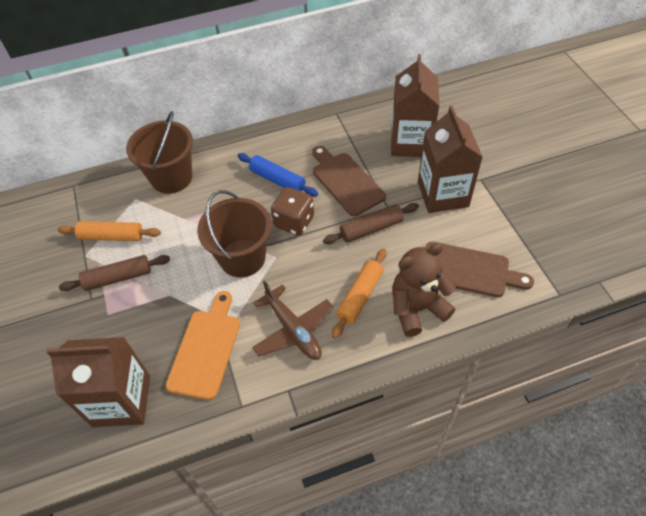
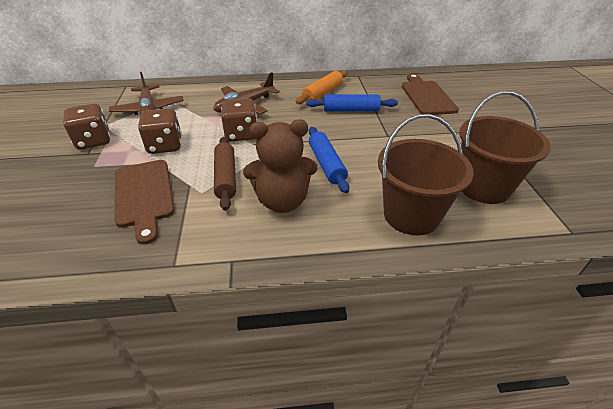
blue rolling pin: [238,153,318,197] = 1 -> [306,94,398,111] [309,127,350,193] = 2
brown carton: [46,337,150,427] [391,54,439,157] [418,106,483,213] = 3 -> none = 0
brown dice: [271,187,314,236] = 1 -> [63,104,110,150] [138,108,182,154] [221,98,257,142] = 3
brown plane: [252,281,334,360] = 1 -> [109,72,184,115] [213,72,280,114] = 2
brown rolling pin: [59,255,170,291] [323,203,419,244] = 2 -> [214,137,236,211] = 1
orange cutting board: [166,291,240,400] = 1 -> none = 0
orange rolling pin: [58,221,161,241] [332,249,387,338] = 2 -> [295,70,348,104] = 1

